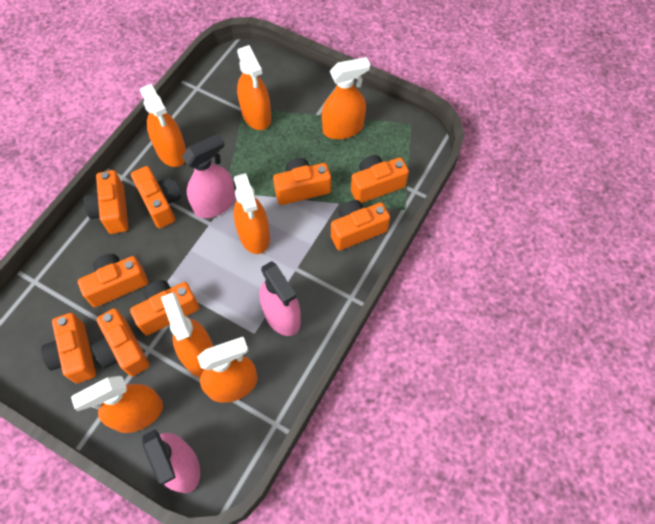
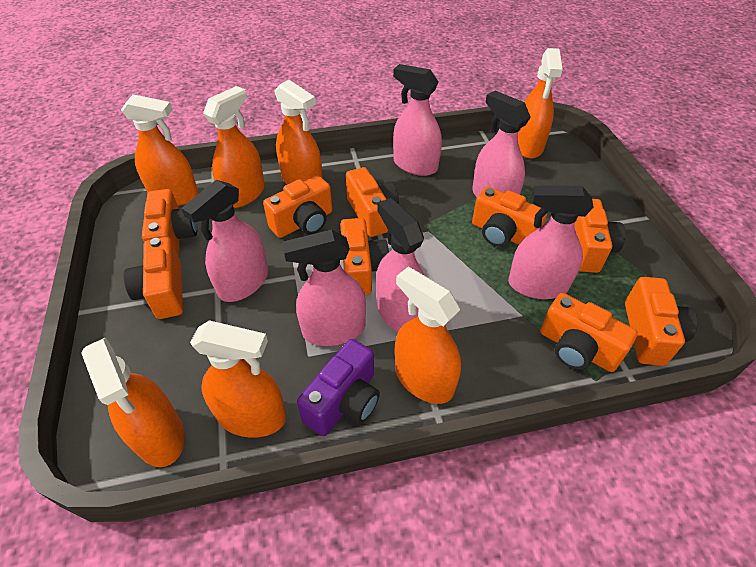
pink spray bottle: [142,429,200,493] [182,134,236,218] [259,261,301,336] = 3 -> [181,180,268,302] [283,230,366,346] [376,198,425,332] [393,64,442,176] [472,91,531,197] [508,186,594,299] = 6
purple camera: none = 0 -> [297,339,380,436] = 1

